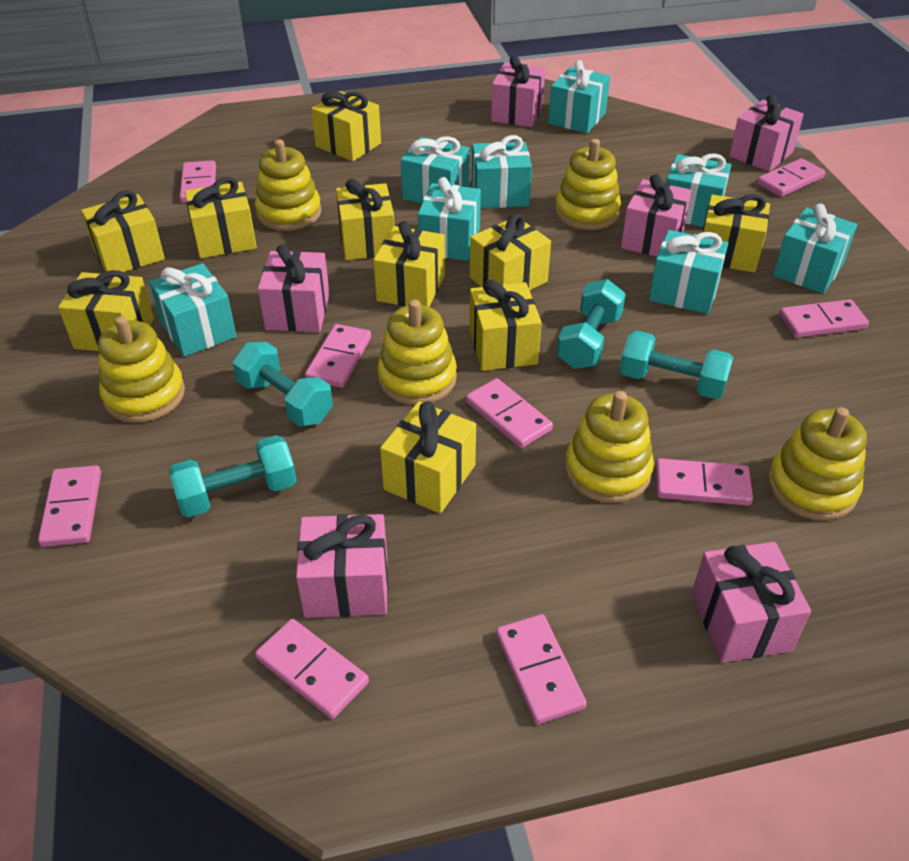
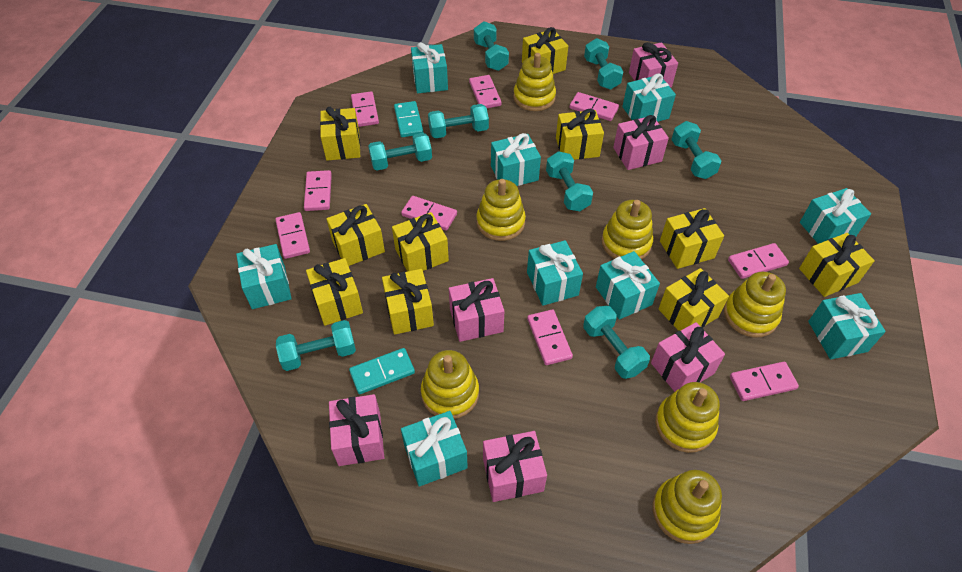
turquoise domino: none = 0 -> [349,348,415,394] [394,101,423,137] = 2
turquoise dumbbell: [169,435,297,518] [232,342,333,426] [557,279,626,369] [619,331,733,399] = 4 -> [276,320,356,371] [368,133,432,170] [428,104,489,138] [474,21,509,71] [546,151,593,211] [583,306,650,379] [584,38,623,89] [671,121,721,179] = 8
turquoise gift: [149,263,237,357] [401,136,470,204] [418,177,481,261] [472,135,532,208] [548,60,610,133] [649,230,728,314] [666,153,731,227] [773,204,857,294] = 8 -> [236,244,292,309] [401,411,468,487] [411,42,448,93] [491,133,541,186] [527,240,583,306] [596,251,660,319] [622,73,676,122] [800,188,871,244] [808,293,886,359] = 9
yellow stacking toy: [98,316,185,423] [255,139,321,231] [377,300,457,405] [555,139,621,230] [565,391,654,503] [768,407,867,521] = 6 -> [421,350,479,419] [476,179,526,241] [513,53,556,111] [602,200,653,259] [653,470,722,544] [655,382,720,453] [724,272,786,338] = 7

